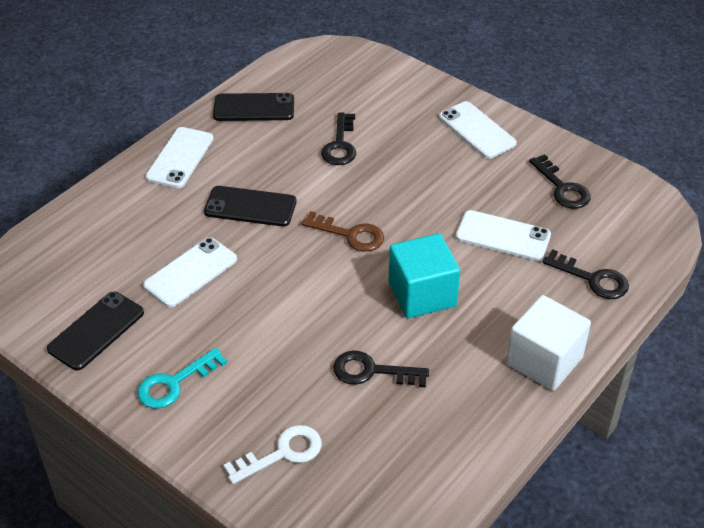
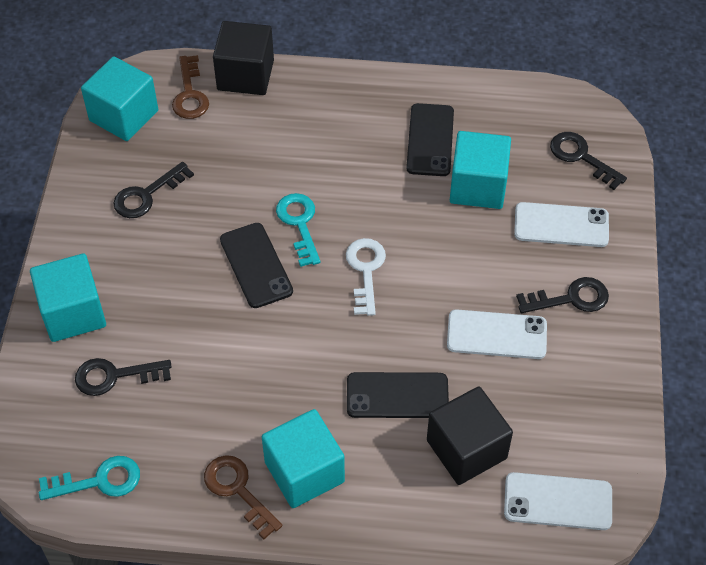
black cube: none = 0 -> [213,21,274,95] [427,386,513,485] = 2
brown key: [302,211,384,252] = 1 -> [172,55,209,119] [204,455,282,539] = 2
turquoise cube: [389,233,460,318] = 1 -> [30,253,106,342] [81,57,158,141] [262,409,345,508] [450,131,511,209] = 4
turquoise key: [137,348,227,409] = 1 -> [39,456,140,500] [276,193,320,267] = 2
white cube: [506,295,591,391] = 1 -> none = 0
white phone: [143,237,237,307] [145,127,213,188] [439,101,517,159] [456,210,551,261] = 4 -> [447,309,547,359] [504,472,612,530] [514,202,609,247] = 3

